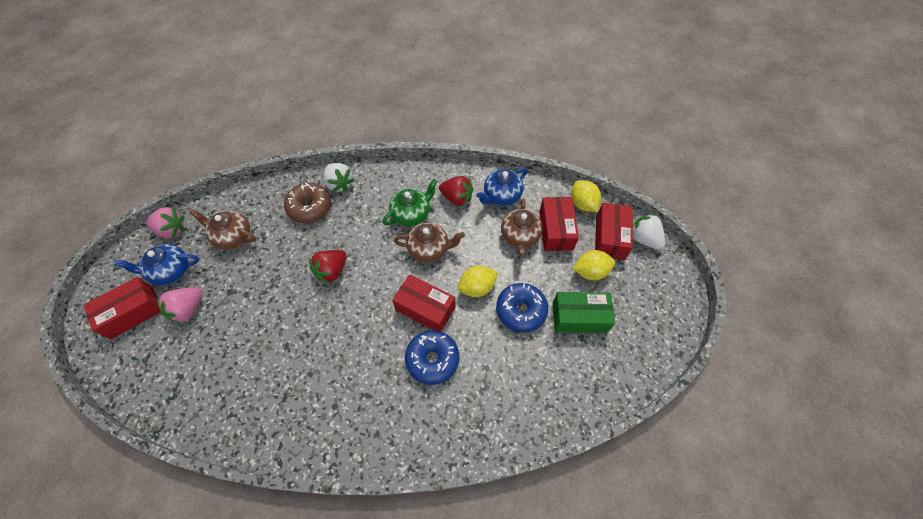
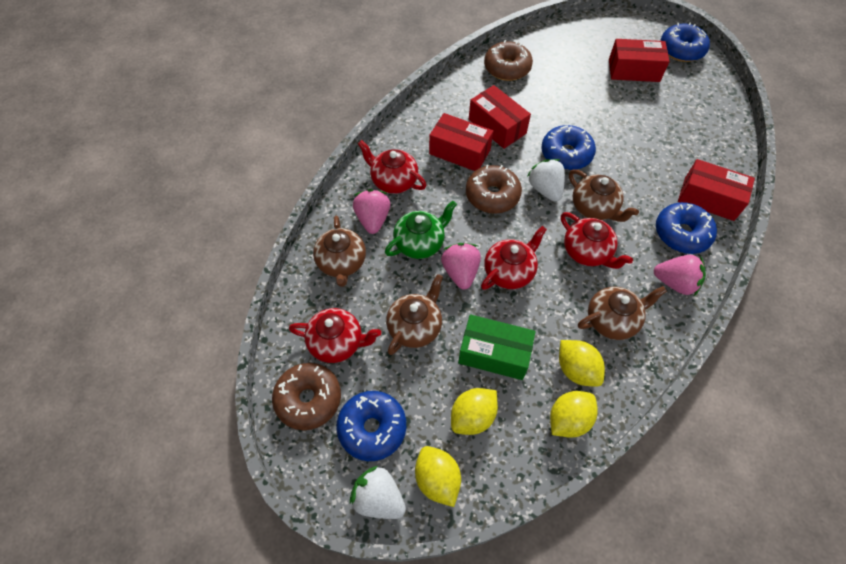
blue donut: [405,330,459,385] [496,283,548,333] = 2 -> [336,391,406,461] [541,125,596,170] [656,202,717,254] [661,23,710,62] = 4
blue teapot: [115,244,199,286] [476,168,528,206] = 2 -> none = 0
brown donut: [284,183,331,223] = 1 -> [272,363,341,430] [466,165,522,214] [484,40,533,81] = 3
brown teapot: [189,209,256,250] [394,223,465,263] [501,199,543,256] = 3 -> [313,216,366,287] [386,274,443,355] [569,169,639,222] [578,286,667,340] = 4
pink strawberry: [146,207,185,239] [157,287,202,324] = 2 -> [353,189,390,234] [441,243,481,289] [654,255,706,296] = 3
red strawberry: [309,250,347,284] [439,176,473,206] = 2 -> none = 0
red teapot: none = 0 -> [289,308,381,363] [358,140,427,194] [481,226,547,290] [561,212,633,269] = 4
yellow lemon: [458,266,498,297] [571,180,601,212] [573,250,615,280] = 3 -> [415,446,461,507] [451,388,498,435] [550,391,598,438] [559,340,605,386] = 4

